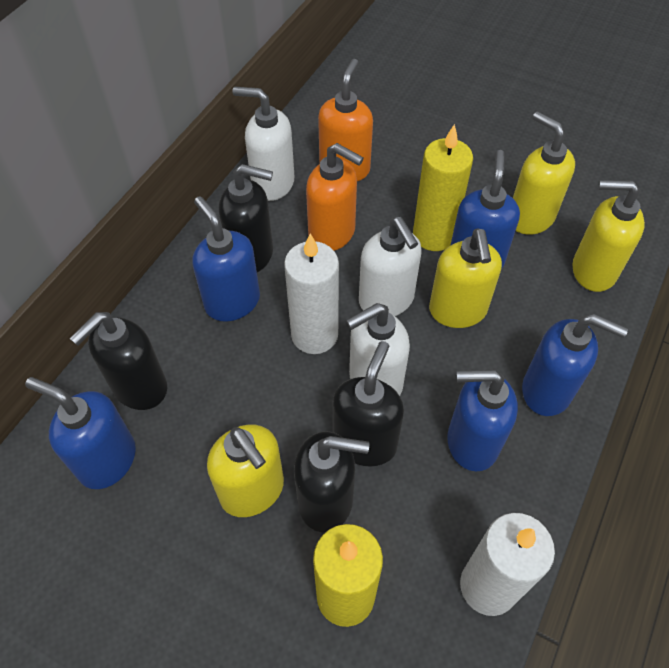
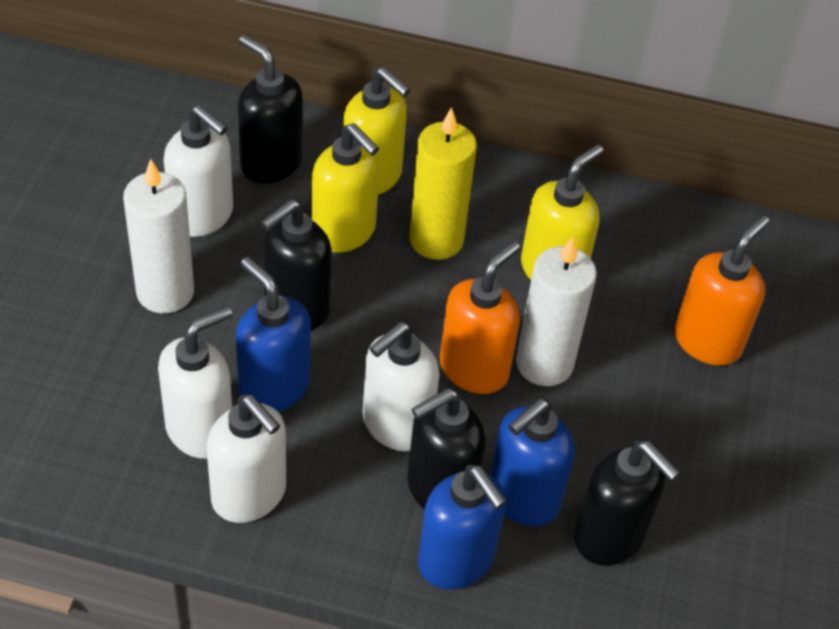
blue soap dispenser: [25,377,136,489] [192,196,260,322] [447,370,518,471] [450,150,520,269] [522,314,628,416] = 5 -> [236,257,311,412] [418,464,507,589] [490,399,575,526] = 3
white soap dispenser: [233,86,294,201] [346,303,410,396] [359,217,422,316] = 3 -> [158,306,233,459] [164,105,233,237] [207,395,286,523] [363,322,440,451] = 4
yellow candle: [313,524,383,627] [413,124,473,251] = 2 -> [409,107,477,260] = 1
yellow soap dispenser: [207,424,284,517] [429,228,502,328] [513,112,575,235] [573,180,645,292] = 4 -> [312,123,380,253] [343,67,410,195] [521,145,603,280] = 3

